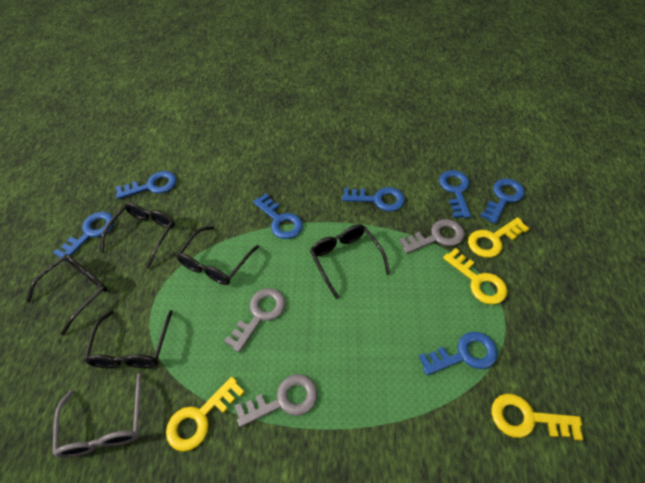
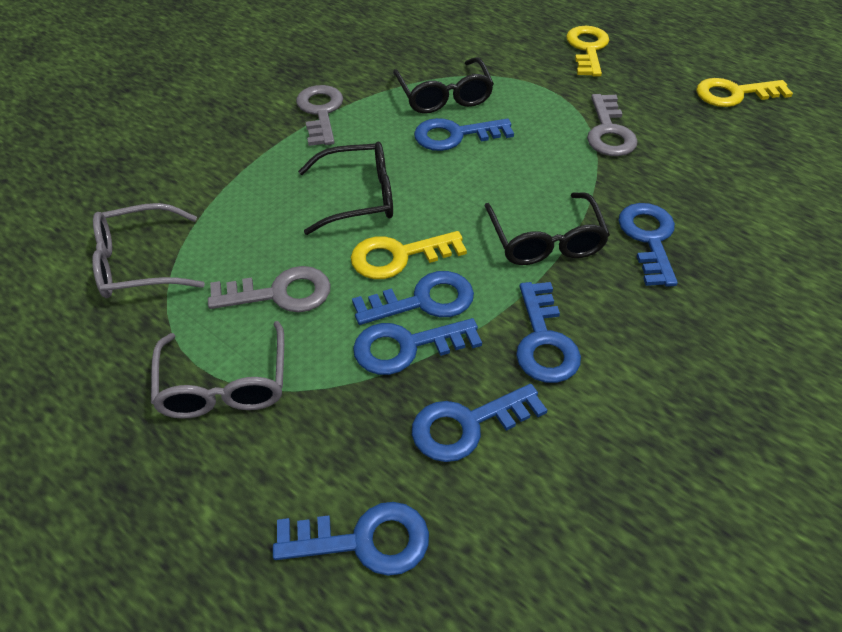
black glasses: [26,254,108,335] [84,310,173,368] [100,202,175,269] [176,226,259,285] [310,224,390,299] = 5 -> [298,142,393,235] [393,57,494,114] [485,192,610,265] = 3
grey glasses: [52,373,142,458] = 1 -> [92,203,205,298] [151,321,284,419] = 2
yellow key: [166,377,245,452] [443,248,507,305] [468,217,530,258] [491,394,583,441] = 4 -> [351,231,467,279] [566,26,609,76] [696,78,793,107] = 3

